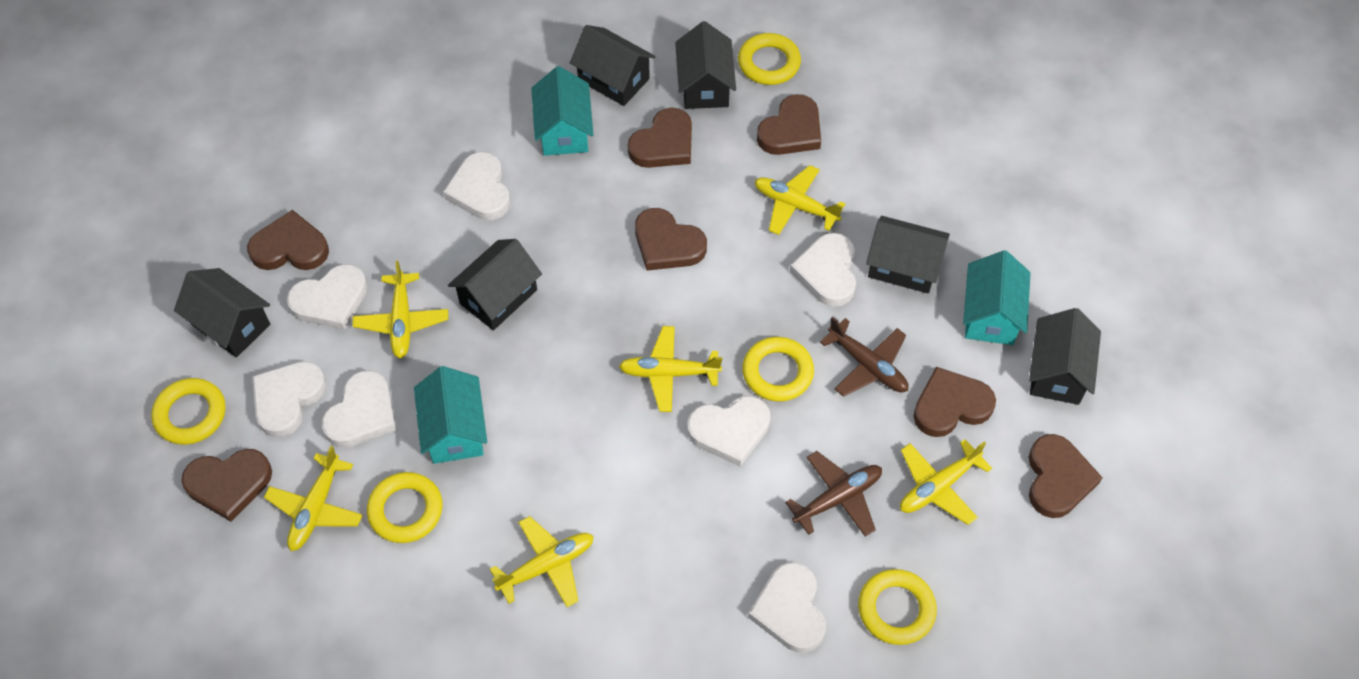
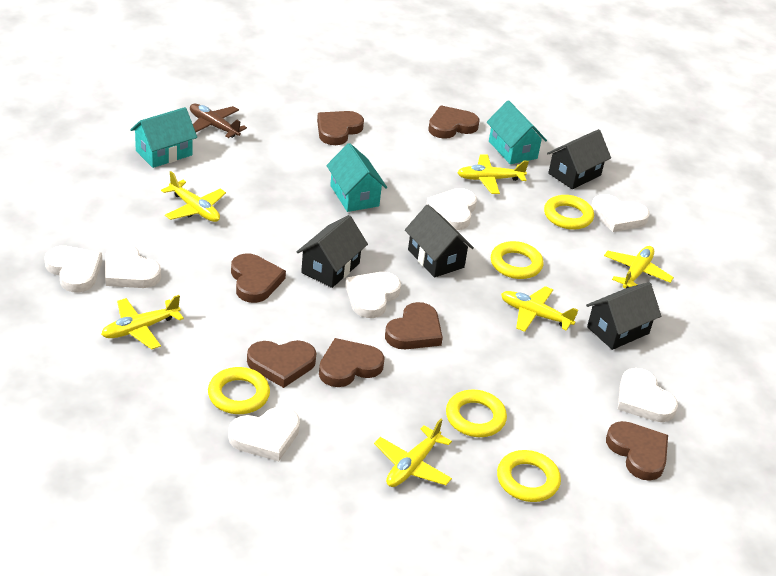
black house: [174,268,270,357] [448,239,542,330] [570,25,656,106] [675,21,736,109] [866,216,950,293] [1029,308,1101,405] = 6 -> [297,215,368,288] [405,205,474,277] [547,129,611,189] [586,282,661,350] = 4
brown plane: [785,451,882,537] [820,317,909,397] = 2 -> [190,104,247,138] = 1

